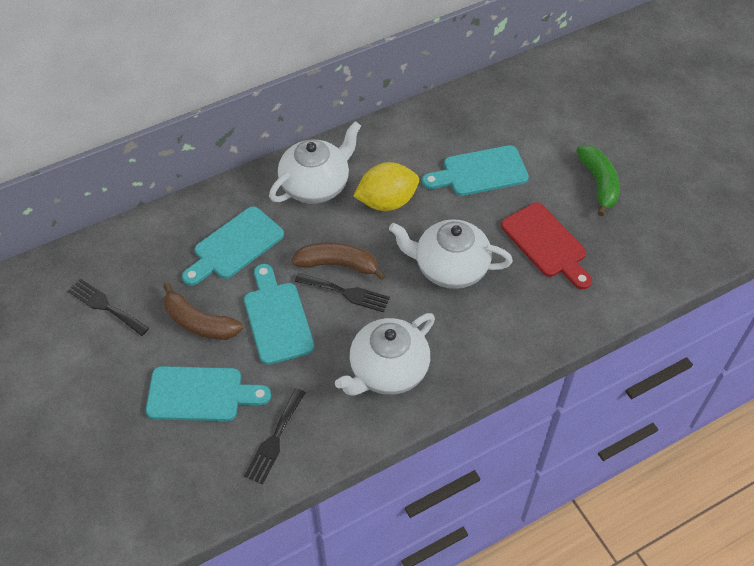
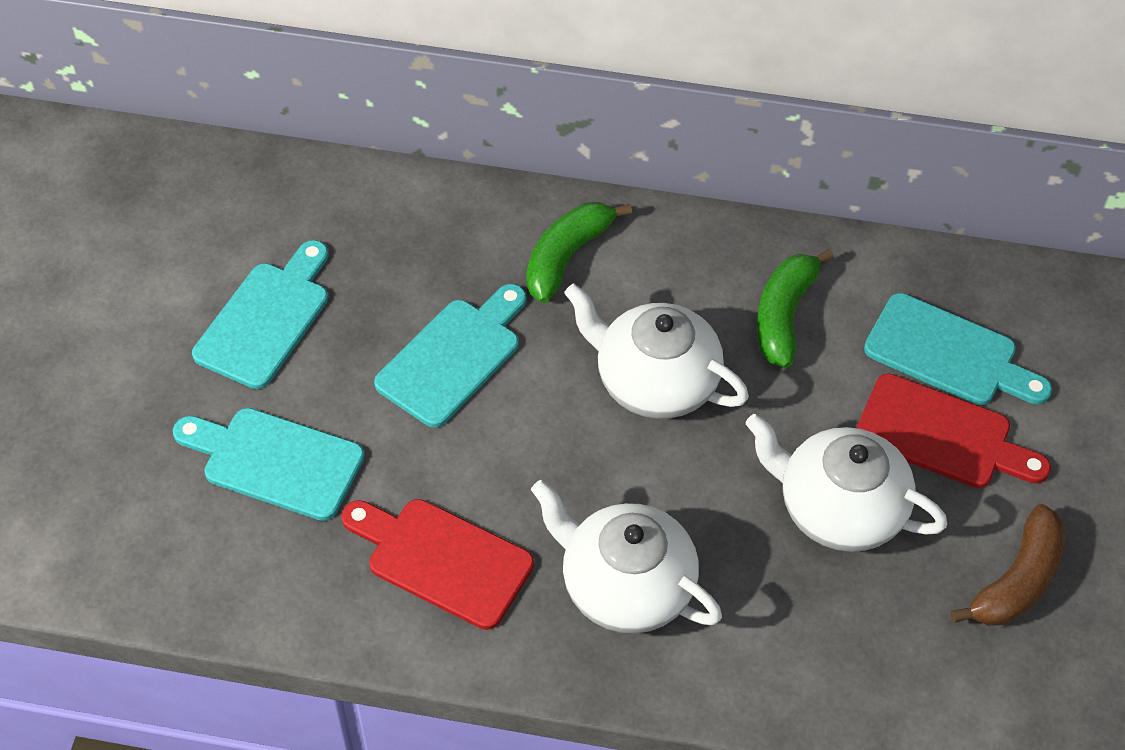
black fork: [68,279,149,336] [244,388,306,484] [295,273,390,312] = 3 -> none = 0
brown banana: [163,282,243,340] [292,242,386,280] = 2 -> [951,504,1065,626] = 1
green banana: [576,145,620,216] = 1 -> [526,202,632,303] [757,249,834,368] = 2
red cutting board: [501,203,592,289] = 1 -> [341,499,534,630] [857,374,1051,488] = 2
yellow lemon: [353,162,419,211] = 1 -> none = 0

